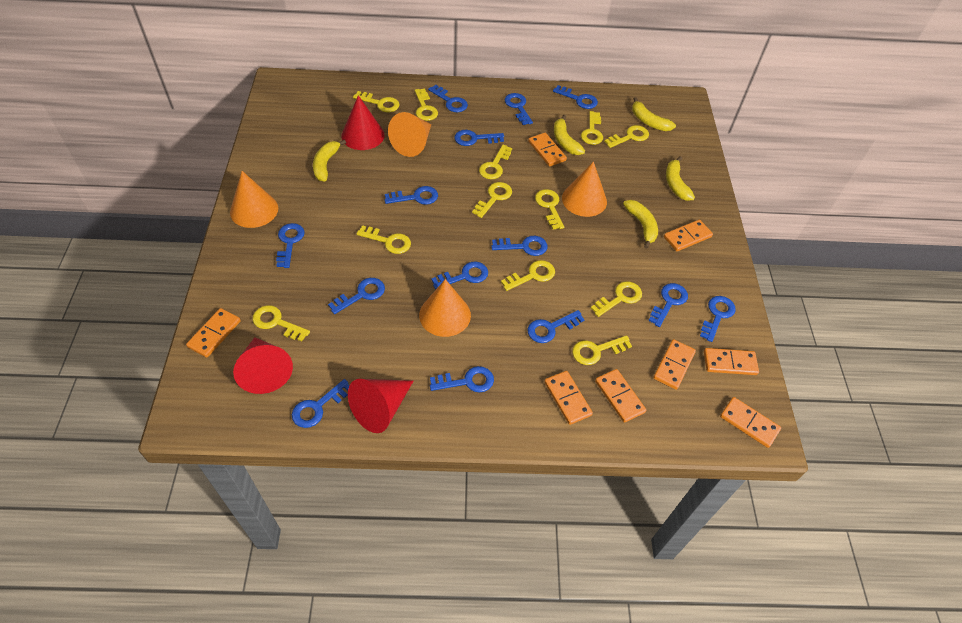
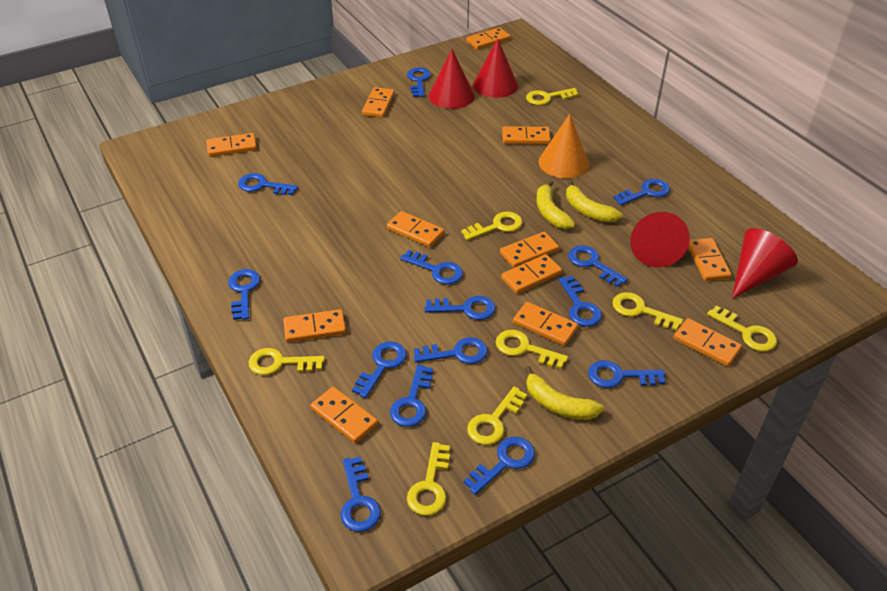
orange cone: [230,171,278,228] [388,112,431,157] [419,279,471,337] [562,161,607,217] = 4 -> [539,114,589,178] = 1
orange domino: [186,308,241,358] [528,133,567,167] [544,371,593,425] [595,369,646,423] [653,339,696,390] [664,220,713,251] [704,348,759,375] [720,397,781,448] = 8 -> [206,133,257,157] [283,309,346,342] [310,387,378,443] [362,87,394,118] [387,211,444,247] [466,27,510,50] [500,231,559,268] [501,254,562,294] [502,126,551,144] [513,302,578,346] [673,318,742,366] [688,238,732,281] = 12
red cone: [233,337,293,394] [341,95,385,150] [348,379,413,433] = 3 -> [429,49,475,109] [473,38,518,98] [630,212,690,267] [732,228,798,299] = 4
yellow banana: [313,139,346,182] [554,115,585,155] [623,200,658,249] [632,97,676,131] [666,156,695,201] = 5 -> [525,366,604,420] [536,180,575,229] [566,180,622,222] = 3
yellow key: [253,305,310,342] [353,91,400,112] [357,225,411,254] [415,89,438,121] [472,182,512,218] [479,145,512,179] [501,260,555,291] [535,189,564,230] [572,335,632,365] [581,111,603,145] [591,281,642,317] [604,125,649,148] = 12 -> [249,348,325,375] [407,442,450,516] [461,212,522,240] [467,386,527,445] [496,330,568,369] [526,88,579,105] [612,292,683,331] [707,305,777,351] = 8

